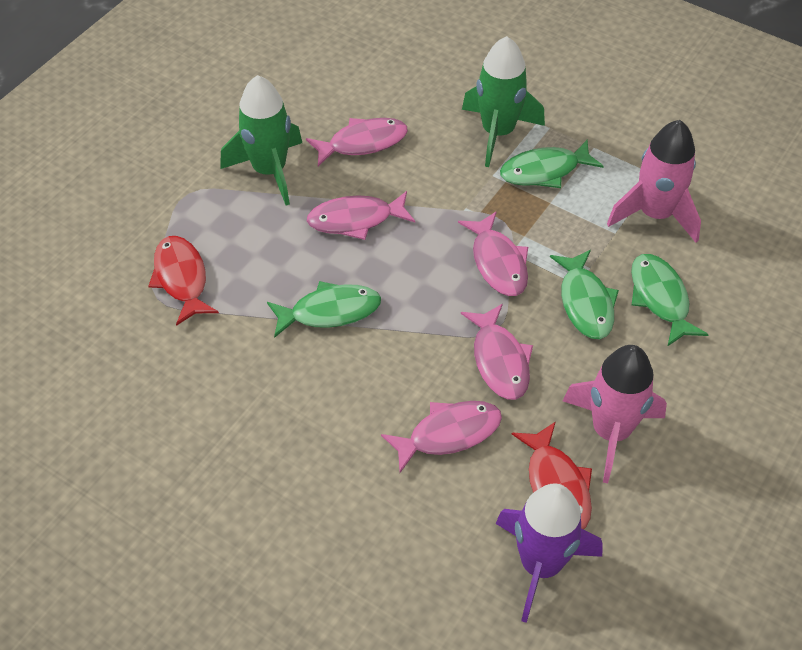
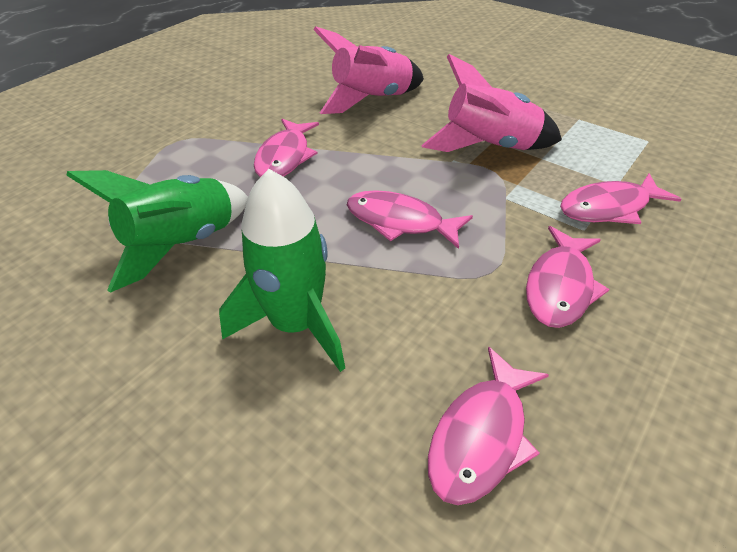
green fish: [267,281,381,338] [500,140,604,188] [550,250,619,339] [631,254,709,347] = 4 -> none = 0
purple rocket: [496,483,603,623] = 1 -> none = 0
red fish: [149,236,219,326] [512,421,592,529] = 2 -> none = 0

